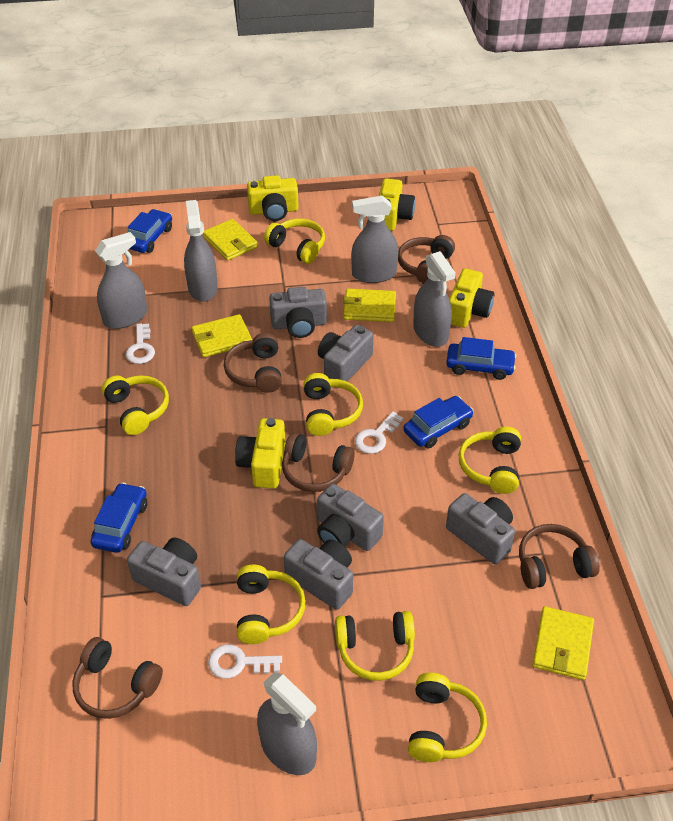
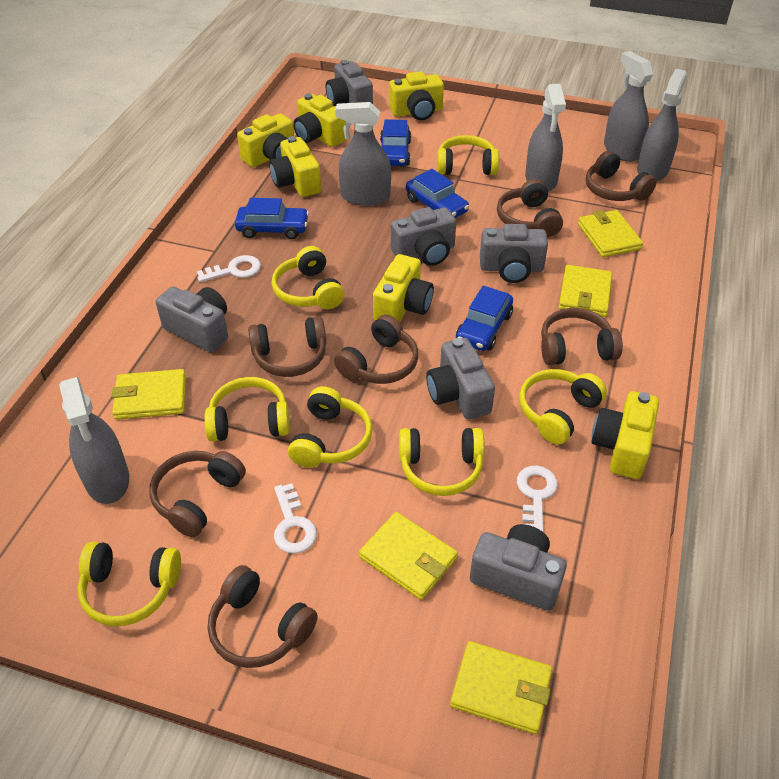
brown headphones: [72,637,163,719] [224,333,282,393] [282,432,355,492] [398,235,455,284] [519,524,600,589] = 5 -> [149,451,246,537] [208,565,318,668] [248,316,326,377] [334,315,418,384] [497,179,563,237] [541,308,623,365] [586,151,657,201] = 7
yellow camera: [235,418,286,489] [247,175,298,221] [379,178,415,231] [449,269,494,328] = 4 -> [237,114,294,167] [269,136,321,197] [293,93,347,147] [373,254,434,323] [389,71,444,120] [591,391,659,479] = 6
yellow wallet: [191,314,252,357] [203,219,258,261] [343,288,396,322] [532,606,594,680] = 4 -> [111,369,186,420] [359,512,458,600] [450,641,552,734] [558,265,612,317] [578,210,643,257] = 5

